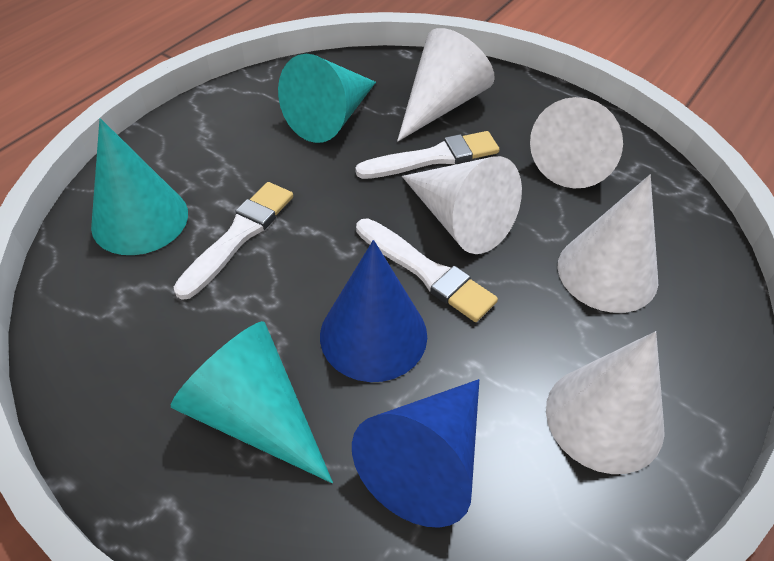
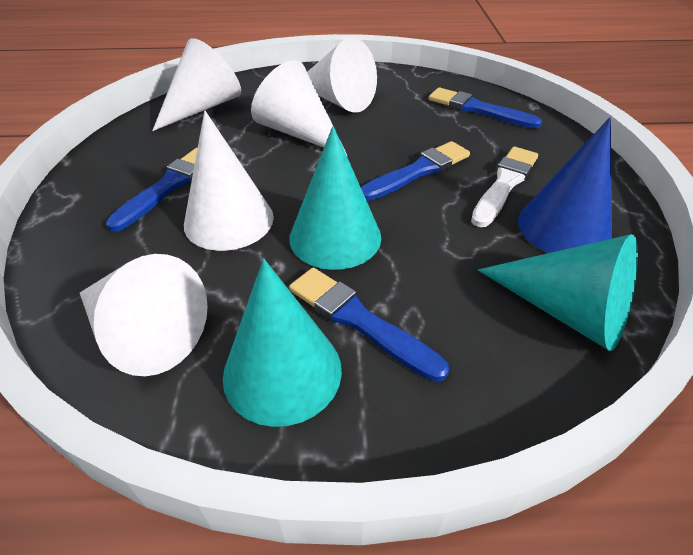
blue brush: none = 0 -> [106,148,197,232] [289,268,449,382] [361,141,470,201] [428,87,542,129] = 4
blue cone: [320,240,427,382] [352,379,479,528] = 2 -> [518,117,612,253] = 1
white brush: [174,182,293,300] [355,131,500,179] [356,218,498,322] = 3 -> [471,147,538,227] = 1

